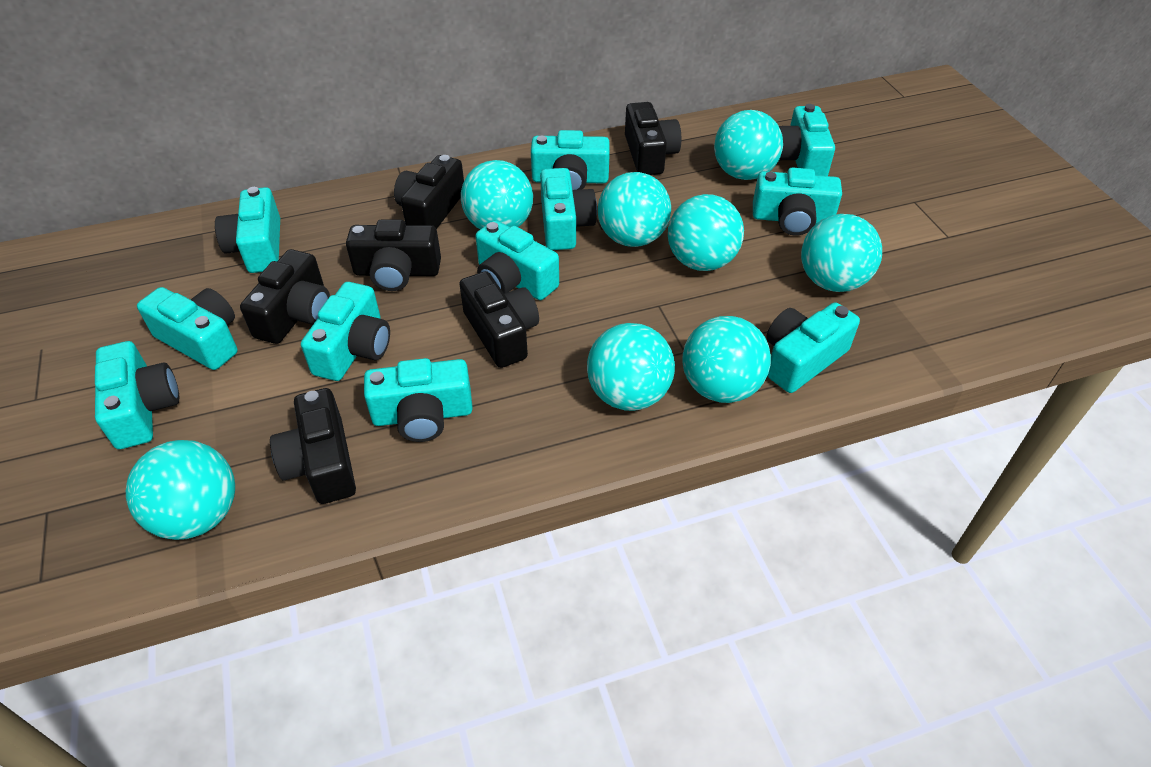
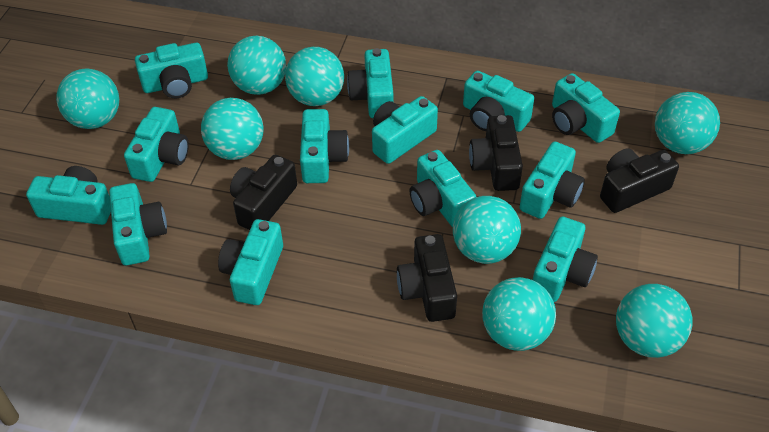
black camera: [240,249,330,344] [270,388,356,504] [346,219,441,291] [394,155,464,229] [459,271,539,368] [625,102,681,175] = 6 -> [230,155,297,230] [397,234,457,322] [469,115,523,191] [600,148,679,213] = 4
turquoise camera: [95,341,179,449] [137,287,238,370] [215,187,280,273] [301,282,390,381] [364,358,473,442] [475,220,559,300] [531,130,610,190] [540,168,597,250] [753,167,842,236] [766,302,860,393] [779,104,835,176] = 11 -> [26,166,111,225] [109,183,167,266] [124,107,189,182] [135,43,208,98] [218,219,283,305] [300,109,349,183] [347,48,394,118] [372,96,438,164] [410,150,476,227] [463,71,534,132] [520,141,585,219] [533,217,598,302] [552,73,620,143] = 13

